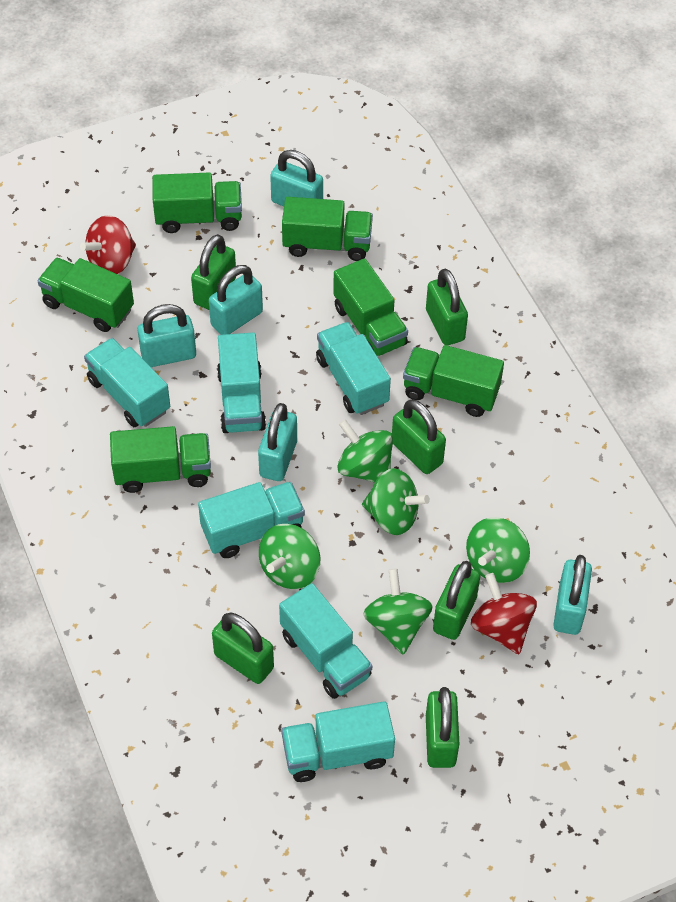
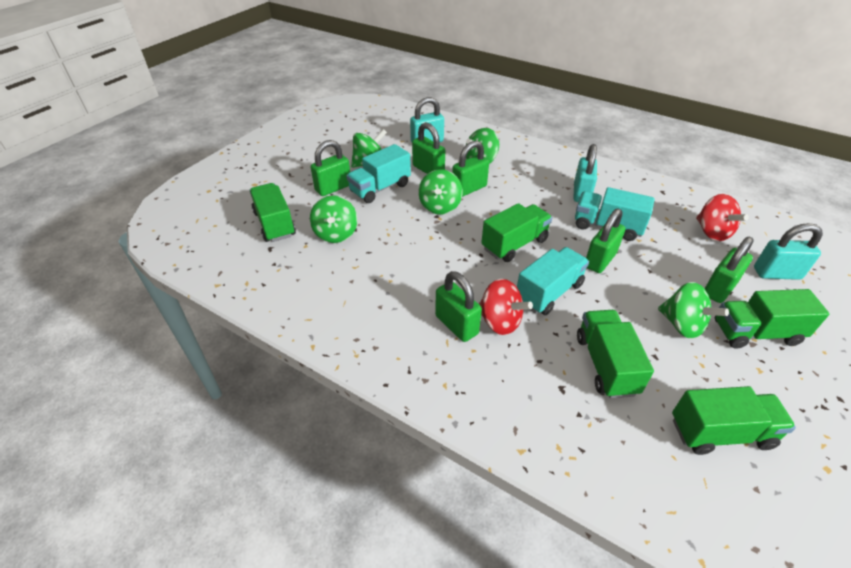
green truck: [38,258,134,332] [110,426,211,493] [153,173,242,233] [282,197,373,261] [333,258,408,356] [403,345,504,417] = 6 -> [250,183,296,242] [481,203,552,262] [577,310,654,398] [672,386,796,455] [715,289,829,349] = 5
turquoise padlock: [138,304,196,367] [209,265,263,335] [258,403,297,481] [270,150,323,206] [553,555,592,635] = 5 -> [410,97,444,143] [573,144,597,202] [754,223,823,280] = 3
turquoise truck: [84,338,170,427] [198,482,305,558] [217,333,266,433] [279,583,372,699] [281,701,395,782] [316,322,391,415] = 6 -> [346,144,411,203] [517,247,589,315] [575,187,655,241] = 3

